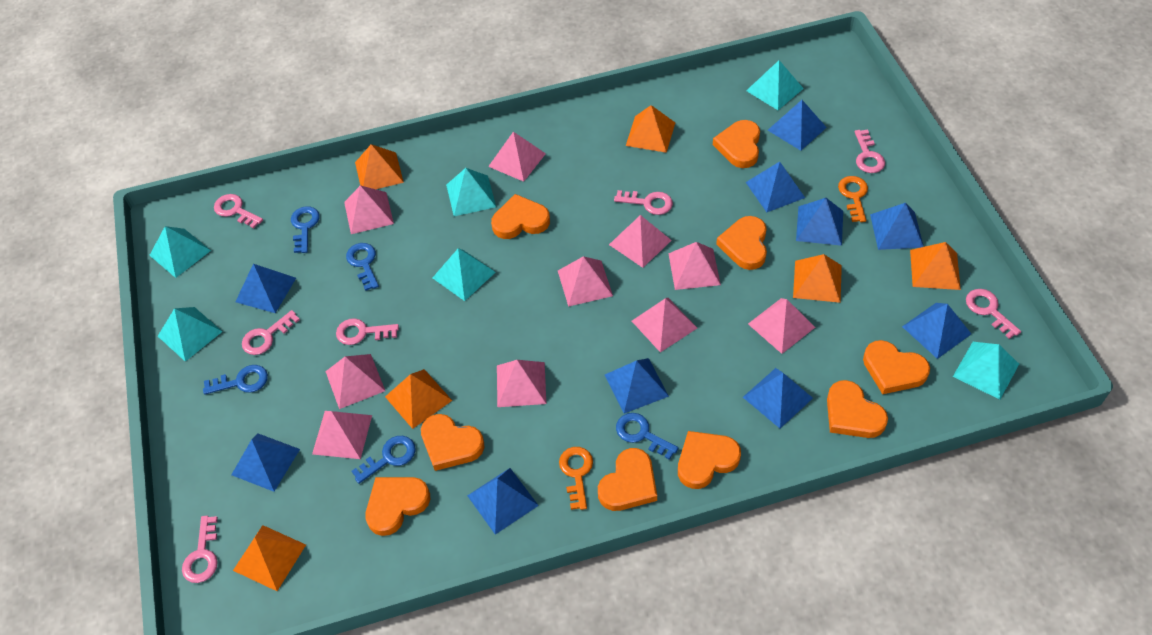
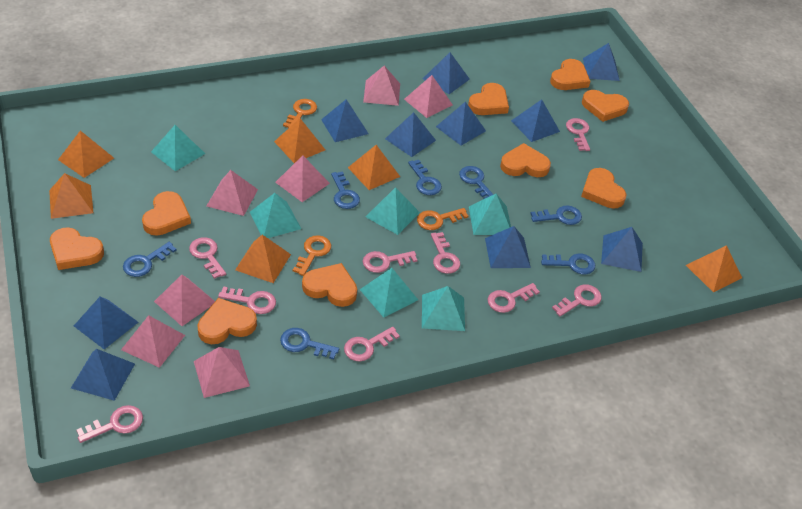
blue key: [203,365,268,395] [291,206,320,253] [346,243,379,291] [352,436,416,484] [616,413,679,460] = 5 -> [123,242,177,277] [280,328,339,360] [331,171,360,209] [408,160,442,195] [459,166,494,199] [530,205,582,225] [541,253,595,274] = 7
orange key: [559,447,593,510] [838,176,868,222] = 2 -> [283,99,317,128] [293,235,331,276] [417,208,468,230] = 3
pink key: [182,516,218,583] [214,194,263,229] [242,310,300,355] [336,318,399,345] [614,190,673,215] [855,130,885,173] [966,289,1021,339] = 7 -> [76,405,143,443] [189,237,226,279] [218,286,276,314] [344,327,400,362] [363,251,417,273] [431,232,460,274] [487,283,540,313] [552,284,602,317] [566,118,590,151] = 9
pink pyramid: [312,411,372,459] [325,354,385,409] [344,185,394,234] [488,132,546,182] [497,360,546,407] [558,256,613,307] [609,215,672,268] [632,298,697,352] [668,242,721,290] [748,298,815,354] = 10 -> [121,315,185,368] [154,274,215,326] [194,347,250,398] [207,170,258,216] [275,155,330,202] [363,66,400,106] [404,75,453,118] = 7

